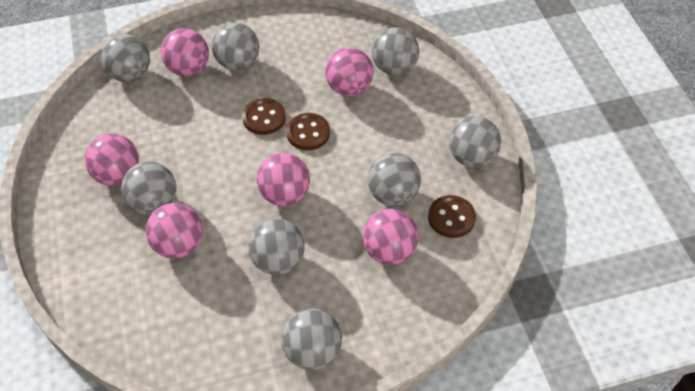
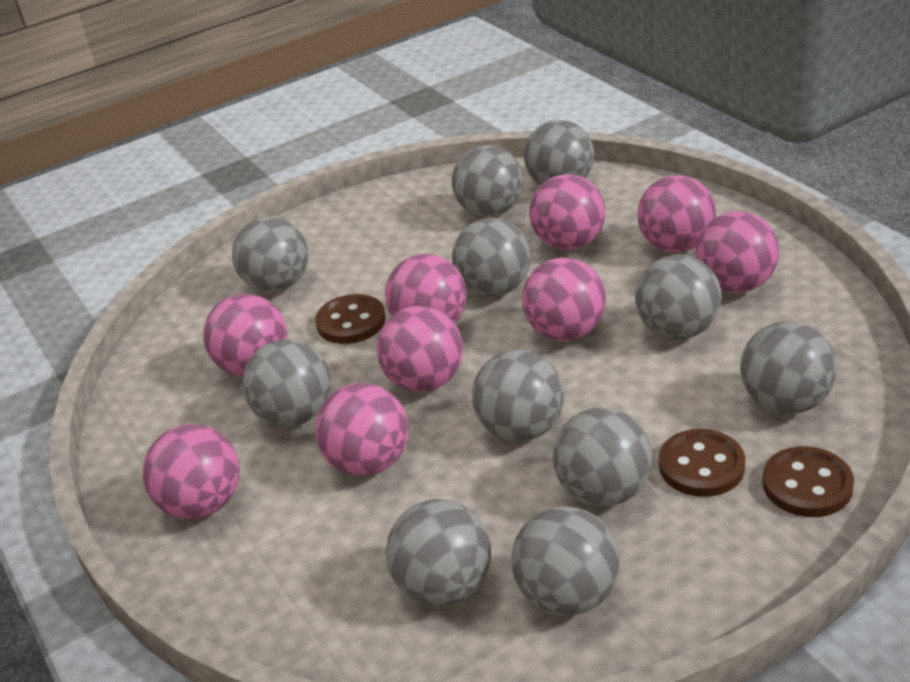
grey ball: [101,34,150,82] [121,161,177,215] [212,23,259,71] [248,219,305,275] [281,308,342,370] [368,153,421,206] [372,27,419,75] [449,116,501,168] = 8 -> [232,216,308,292] [243,339,331,427] [386,499,491,607] [452,145,523,217] [452,218,531,297] [472,350,564,442] [512,506,620,616] [524,120,594,186] [553,408,652,506] [635,254,722,340] [740,321,837,414] = 11
pink ball: [85,133,139,186] [146,203,203,259] [161,28,209,76] [257,153,310,206] [325,47,374,96] [362,209,419,265] = 6 -> [143,424,240,519] [203,294,287,376] [315,383,408,476] [377,306,463,392] [385,254,467,323] [522,257,606,341] [530,174,605,250] [637,175,716,253] [695,211,779,293] = 9

